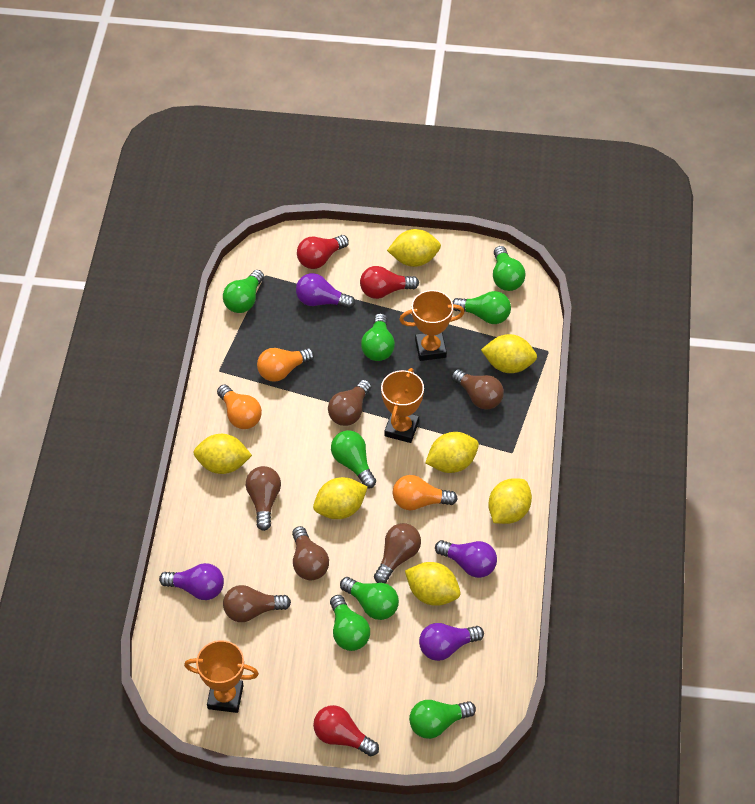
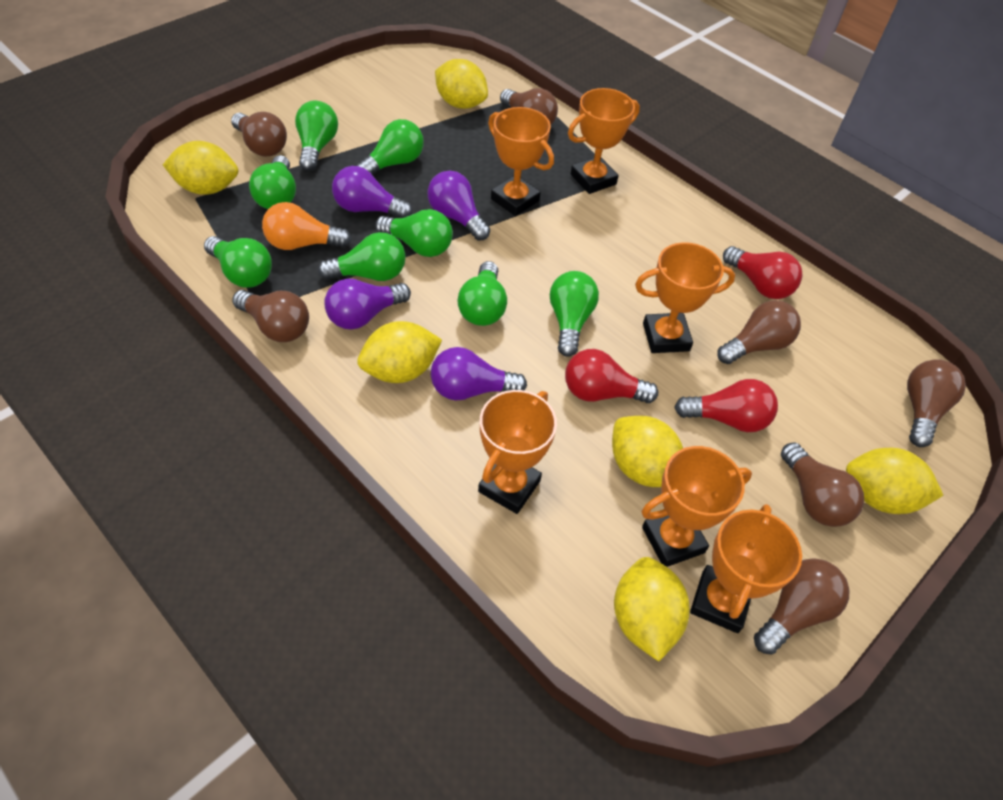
brown light bulb: [223,585,291,622] [246,466,281,531] [292,526,329,580] [328,380,371,426] [374,523,421,583] [451,369,504,410] = 6 -> [231,112,287,157] [232,290,309,342] [500,88,558,125] [717,300,801,364] [754,558,849,654] [781,442,864,527] [907,359,966,447] = 7
orange light bulb: [217,385,262,429] [257,348,314,382] [393,475,458,510] = 3 -> [262,202,351,250] = 1
orange trophy: [184,640,259,713] [381,368,424,443] [399,290,465,361] = 3 -> [478,390,557,514] [488,107,554,216] [568,88,640,194] [635,242,735,353] [642,446,752,567] [690,504,802,633] = 6
yellow lemon: [193,434,252,474] [313,477,368,519] [387,229,441,267] [405,562,460,606] [425,432,479,473] [481,334,537,373] [488,478,532,524] = 7 -> [163,141,238,195] [357,321,442,383] [435,59,488,109] [612,416,683,487] [614,557,690,661] [846,448,944,514] = 6

